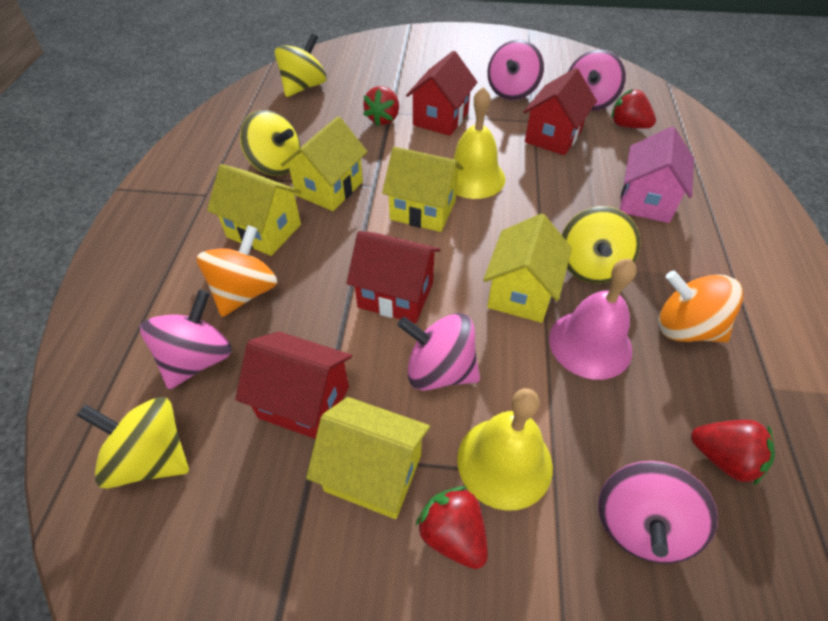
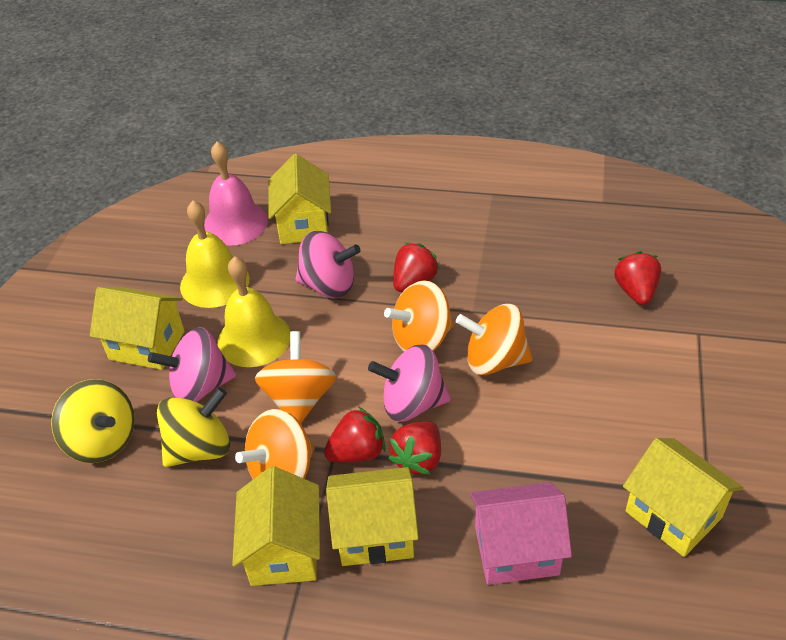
orange spinning top: [197,225,277,317] [658,271,743,343] = 2 -> [235,409,315,479] [255,331,336,423] [384,280,454,352] [456,304,532,375] = 4
pink spinning top: [140,290,232,389] [398,313,480,391] [487,40,544,100] [568,49,626,111] [598,461,718,564] = 5 -> [148,327,236,402] [295,231,361,298] [368,344,451,422] = 3
red house: [235,331,352,439] [346,231,441,323] [406,51,477,136] [523,68,597,156] = 4 -> none = 0
yellow spinning top: [76,397,189,489] [240,110,300,176] [274,33,326,97] [562,206,641,284] = 4 -> [51,379,135,463] [157,387,230,467] = 2

